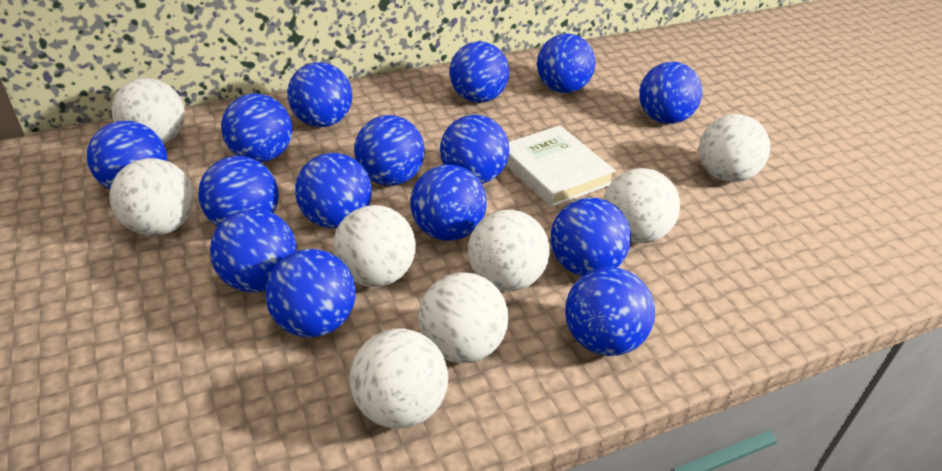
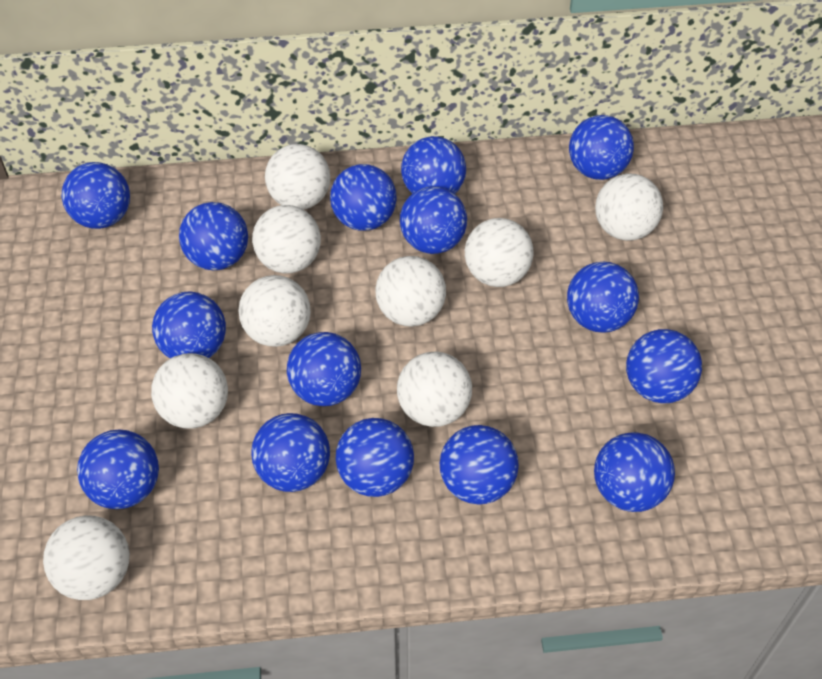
white ball: [109,158,194,236] [112,78,185,144] [333,205,416,287] [349,329,448,428] [418,272,509,363] [468,210,550,291] [604,168,680,243] [699,114,770,182] = 8 -> [43,515,130,600] [151,353,228,428] [239,275,311,347] [252,205,321,273] [265,144,330,210] [375,256,446,327] [397,351,472,427] [465,218,533,287] [595,174,663,241] = 9
white book: [506,126,616,207] = 1 -> none = 0

